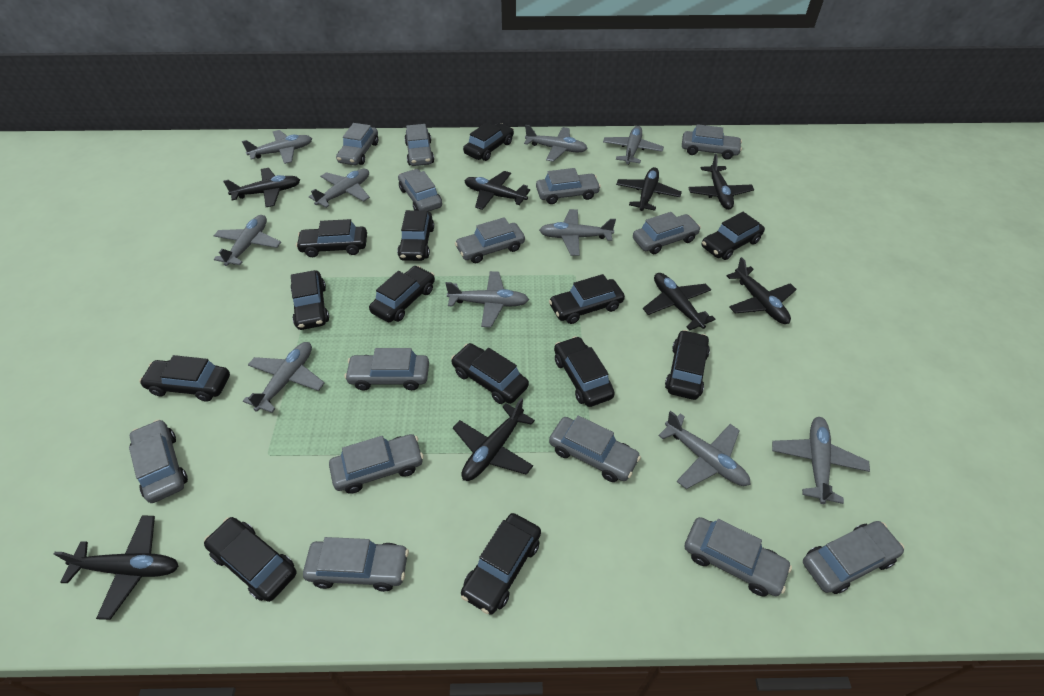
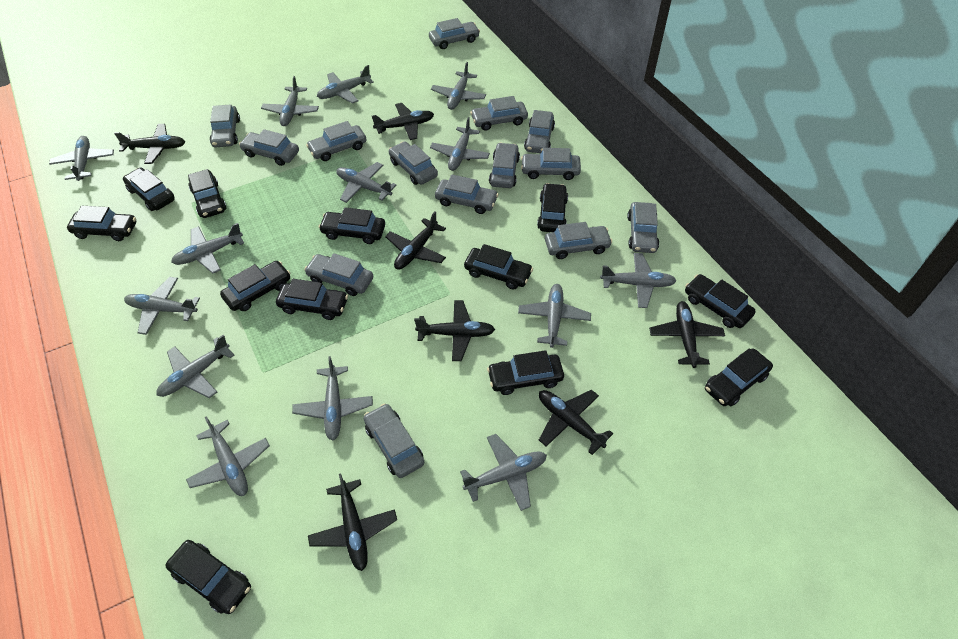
black car: [139,355,230,402] [204,517,297,602] [291,270,329,330] [296,219,367,257] [369,266,435,322] [397,210,434,261] [451,343,529,404] [461,513,541,615] [463,123,514,161] [549,274,625,324] [554,336,615,407] [665,330,710,400] [702,212,765,260] = 13 -> [67,206,136,241] [123,168,175,211] [165,540,251,614] [188,169,226,218] [220,261,290,311] [276,279,348,320] [318,207,385,244] [464,244,533,290] [487,350,564,395] [537,183,568,232] [685,274,755,328] [705,348,773,406] = 12
black plane: [54,515,178,620] [223,168,300,207] [453,398,535,481] [464,171,530,210] [616,167,682,211] [643,273,715,331] [688,154,754,210] [727,257,797,324] = 8 -> [114,124,185,164] [308,473,397,571] [372,103,434,140] [385,212,446,270] [414,300,495,361] [539,390,613,455] [649,301,725,368] = 7
grey plane: [214,215,281,266] [242,130,312,164] [243,342,325,413] [309,169,370,208] [445,271,529,328] [524,125,588,162] [539,209,616,256] [603,126,664,164] [658,411,751,489] [772,417,870,504] = 10 -> [49,136,114,181] [124,277,200,335] [156,335,234,398] [171,223,244,274] [186,416,270,496] [261,76,319,126] [292,356,373,441] [317,65,374,104] [336,162,397,203] [430,117,490,171] [431,62,486,110] [460,434,547,511] [518,284,591,348] [600,253,676,308] = 14

